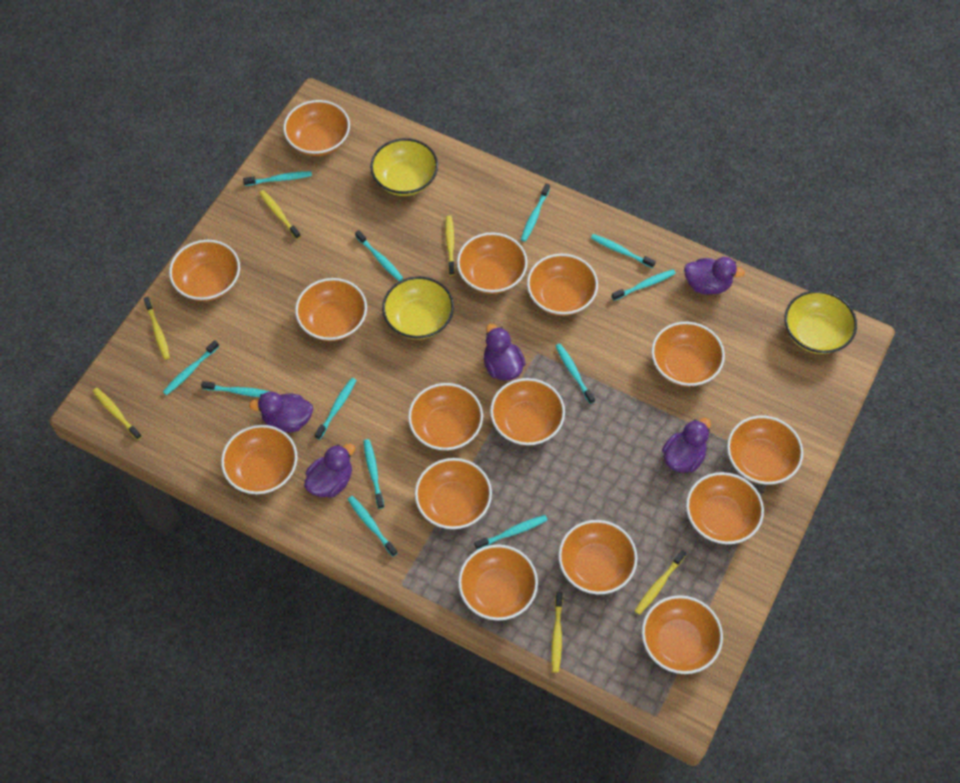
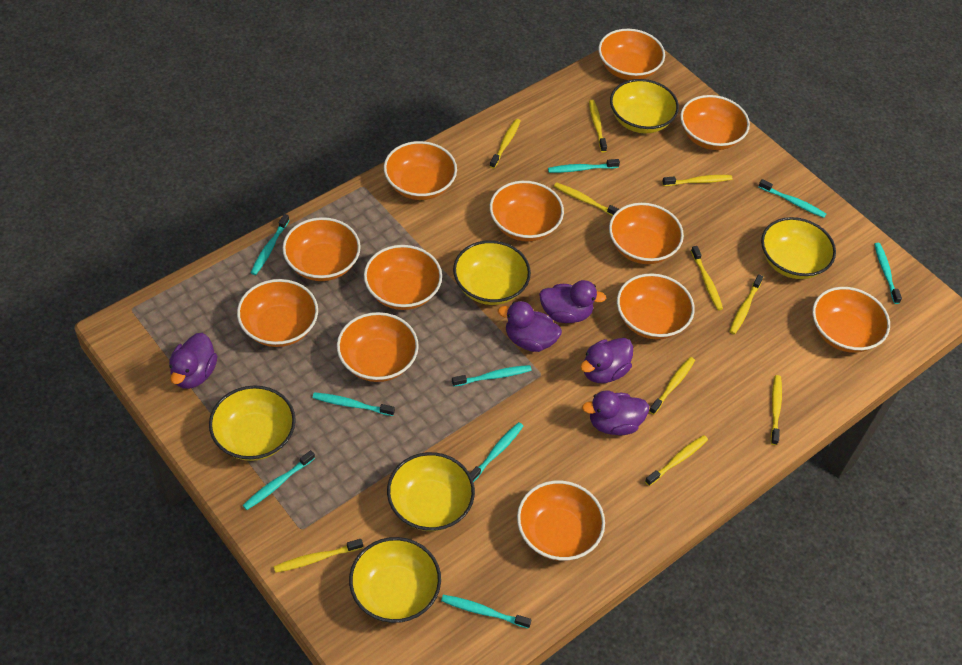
orange bowl: [169,240,240,301] [221,425,297,494] [283,100,350,156] [295,278,367,341] [408,383,483,451] [415,458,492,529] [457,232,528,294] [458,544,538,621] [490,378,565,446] [527,254,598,316] [558,520,637,594] [642,595,723,674] [651,322,725,387] [686,472,764,544] [727,415,803,485] = 15 -> [237,279,318,347] [282,217,361,281] [337,312,419,382] [364,245,442,310] [384,141,457,200] [490,181,564,241] [517,480,605,561] [599,29,665,80] [609,203,684,264] [617,273,695,339] [680,95,750,150] [812,287,890,353] = 12
turquoise toothbrush: [163,340,219,395] [201,381,270,397] [243,171,312,186] [315,378,356,440] [348,496,397,557] [355,230,403,281] [364,439,384,509] [475,515,548,550] [521,183,550,242] [556,344,595,404] [591,234,656,268] [611,269,676,301] = 12 -> [243,450,315,510] [251,214,289,275] [312,392,395,416] [441,595,532,629] [452,365,532,387] [470,422,523,482] [548,159,620,173] [759,179,826,218] [874,243,902,304] = 9
yellow bowl: [370,138,438,196] [382,276,454,340] [784,290,857,354] = 3 -> [209,386,296,461] [349,537,441,623] [387,452,475,531] [453,240,531,305] [610,79,679,133] [761,217,836,279] = 6
yellow toothbrush: [93,388,142,440] [143,297,170,360] [259,190,301,239] [445,215,455,276] [551,592,563,673] [635,550,686,615] = 6 -> [274,539,363,573] [490,119,521,168] [554,182,619,216] [589,100,607,152] [645,435,708,486] [649,357,695,415] [662,175,732,186] [691,246,723,310] [729,274,763,335] [771,375,782,445] = 10

